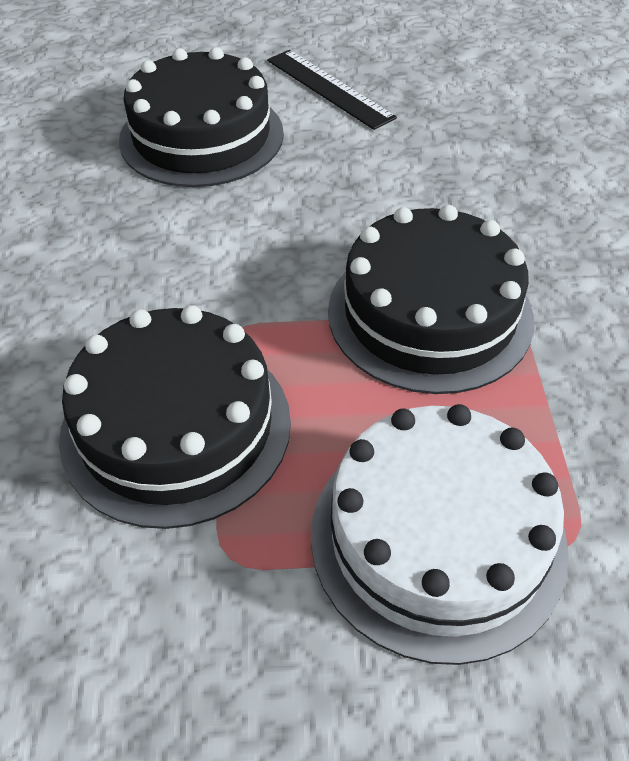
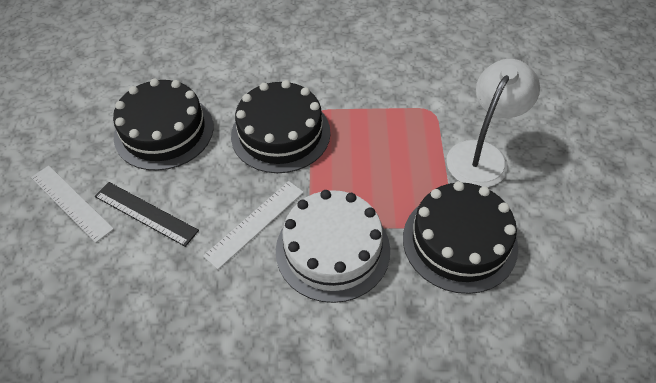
white lamp: none = 0 -> [446,59,540,187] = 1
white ruler: none = 0 -> [31,166,114,243] [203,181,304,269] = 2

